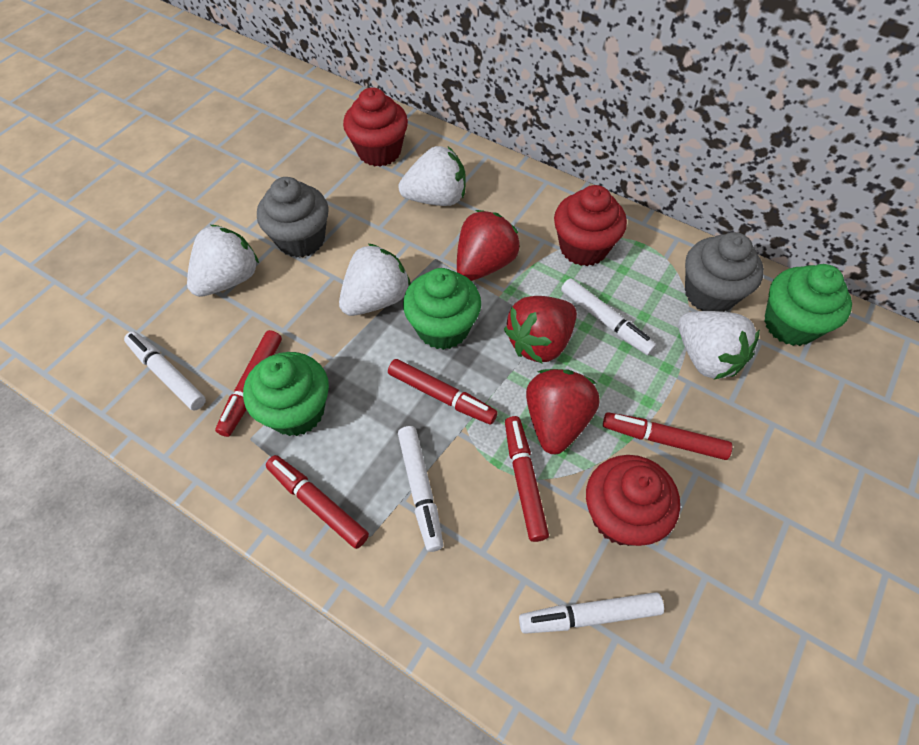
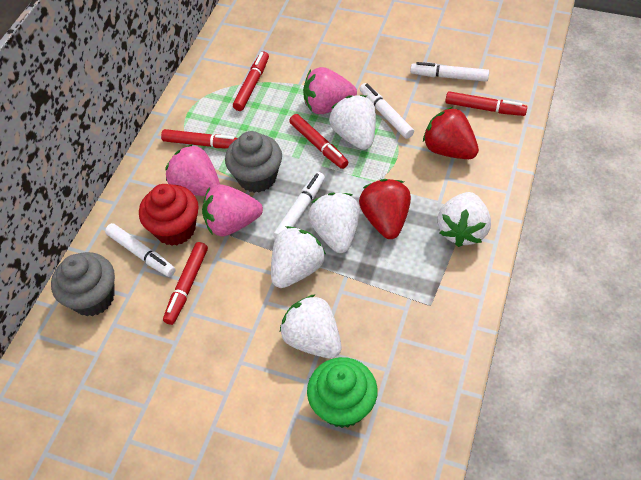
green cupcake: [243,352,329,436] [403,268,481,350] [764,264,852,346] = 3 -> [307,357,378,428] = 1
pink strawberry: none = 0 -> [166,144,220,196] [202,185,263,236] [303,67,357,114] = 3
red cupcake: [343,87,408,167] [554,185,627,266] [586,455,680,546] = 3 -> [139,184,199,246] = 1
red strawberry: [457,210,520,281] [504,296,577,364] [526,369,600,454] = 3 -> [359,179,411,239] [423,107,479,159] = 2
white strawberry: [187,225,259,297] [339,243,411,316] [398,146,466,206] [678,311,760,380] = 4 -> [271,226,326,288] [280,294,341,358] [308,193,360,253] [329,95,376,150] [437,192,491,247] = 5

